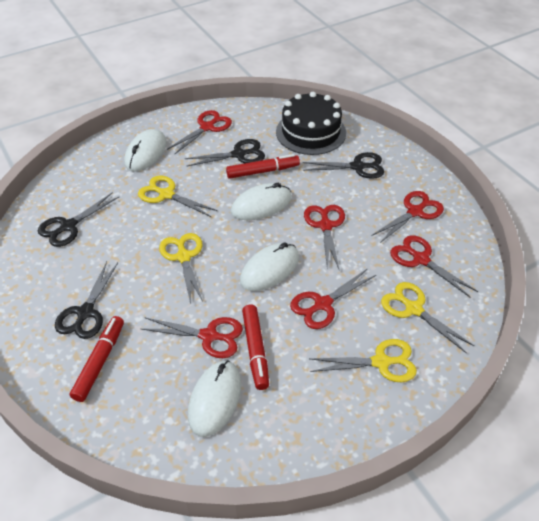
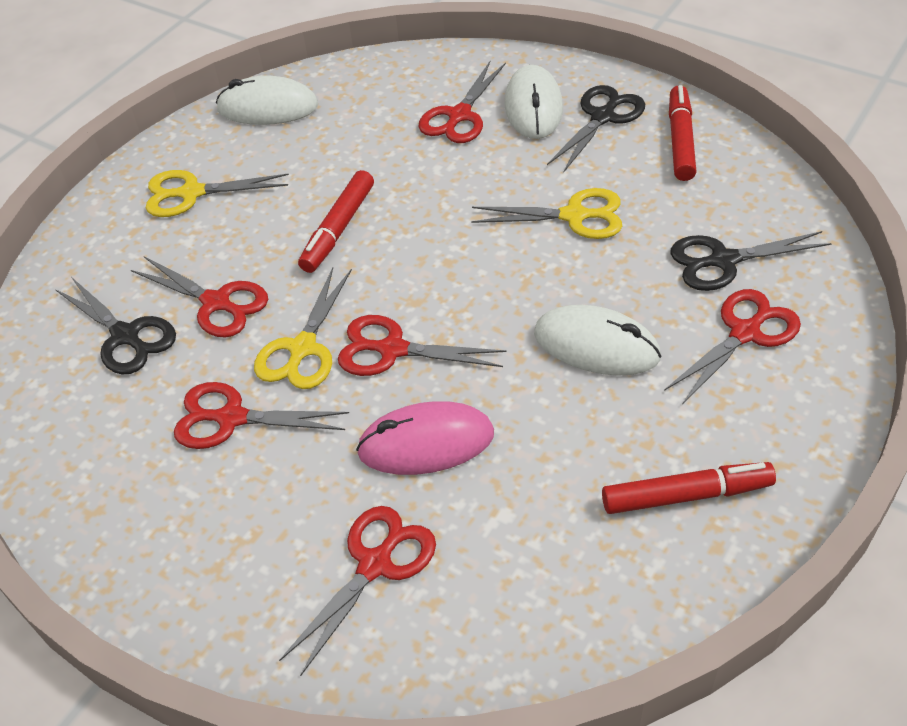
black cake: [276,92,346,155] = 1 -> none = 0
black scissors: [38,192,119,247] [55,262,118,339] [184,139,265,167] [303,152,384,179] = 4 -> [55,277,176,374] [547,85,645,173] [670,231,832,291] = 3
pink mouse: none = 0 -> [356,401,494,475] = 1
white mouse: [124,129,167,172] [188,360,241,437] [231,183,292,220] [240,242,299,291] = 4 -> [216,75,318,125] [505,65,563,139] [534,305,661,376] = 3
yellow scissors: [138,175,217,217] [159,233,203,304] [310,339,417,382] [381,282,474,353] = 4 -> [146,170,289,217] [254,268,352,389] [471,188,622,239] = 3

